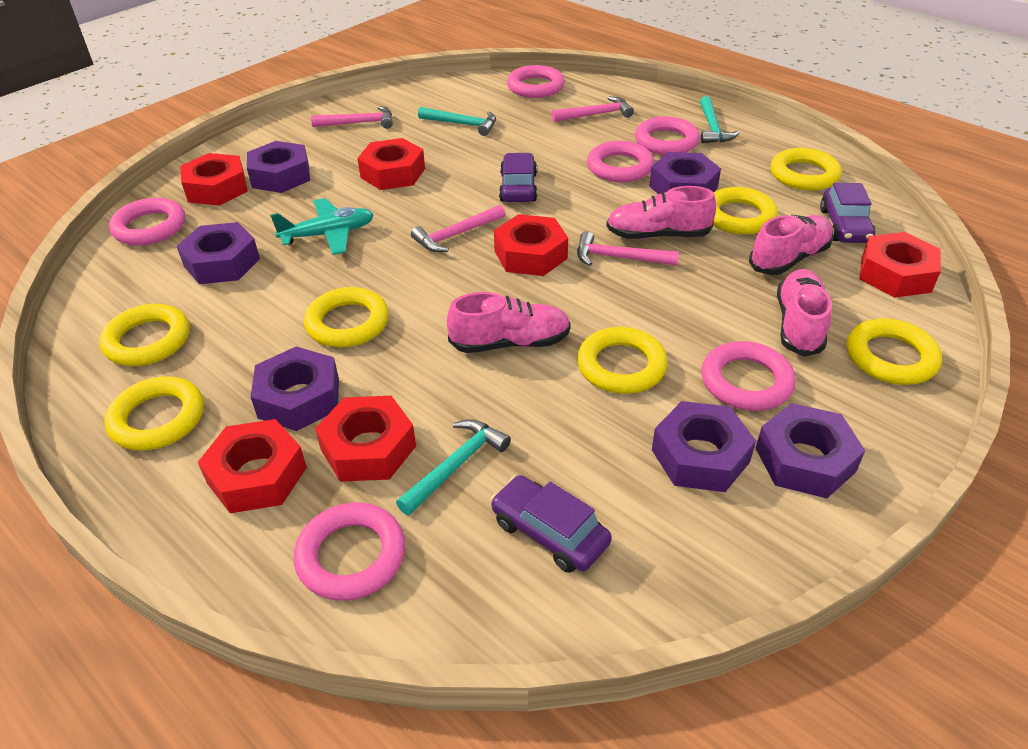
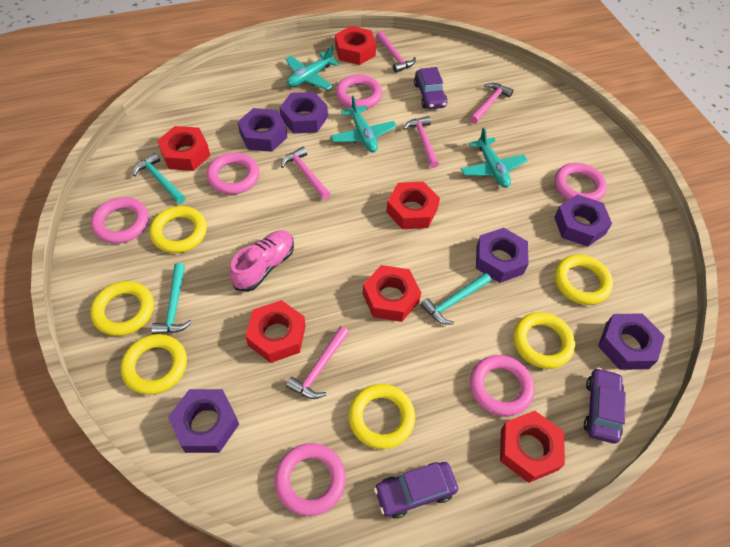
pink hammer: [311,106,393,129] [411,205,505,252] [551,96,634,122] [577,231,679,266] = 4 -> [281,147,330,200] [286,326,349,399] [376,31,416,73] [403,116,439,168] [470,83,513,124] = 5
pink shoe: [447,292,571,353] [606,186,716,239] [749,215,834,275] [777,269,832,357] = 4 -> [230,230,294,292] = 1
turquoise plane: [270,198,374,255] = 1 -> [285,45,339,90] [331,96,397,153] [461,128,528,188] = 3
yellow ring: [99,304,190,366] [104,376,204,451] [304,287,389,348] [577,327,668,394] [713,187,778,235] [771,148,842,191] [847,318,942,385] = 7 -> [90,281,154,336] [121,334,187,395] [150,206,207,253] [348,384,415,449] [513,312,575,369] [555,255,613,305] = 6

